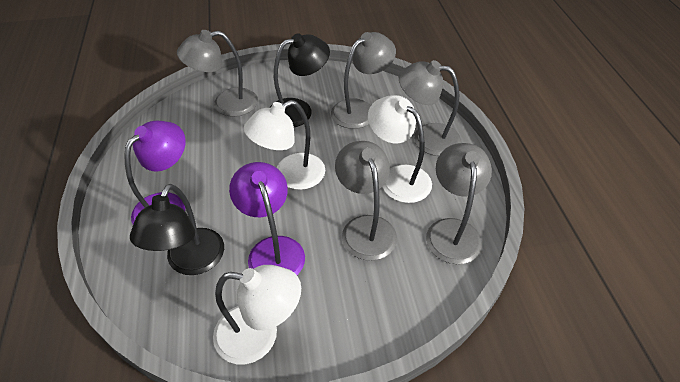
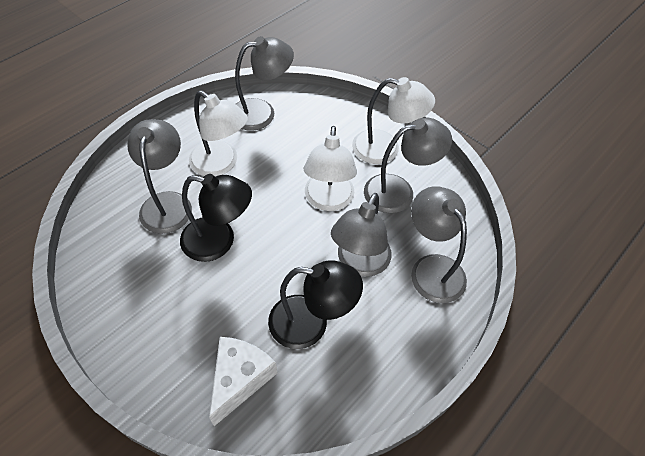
purple lamp: [124,120,186,224] [229,162,305,275] = 2 -> none = 0
white cheese: none = 0 -> [209,337,277,426] = 1

